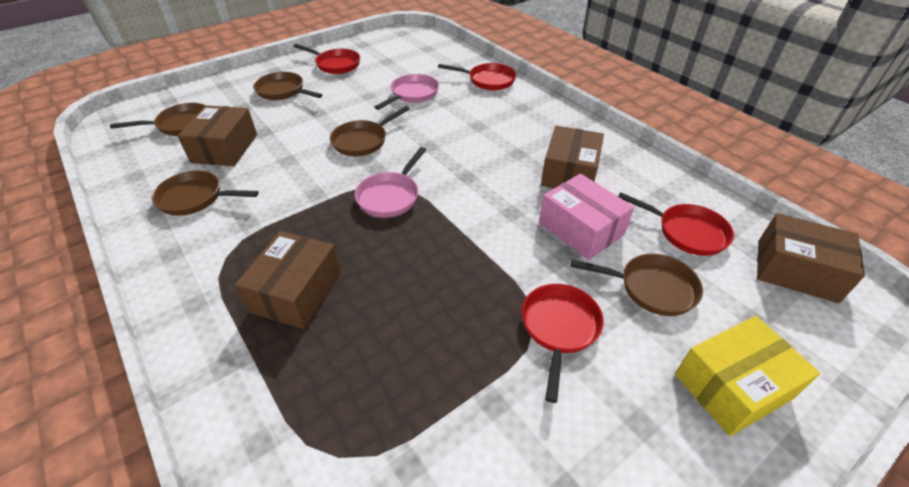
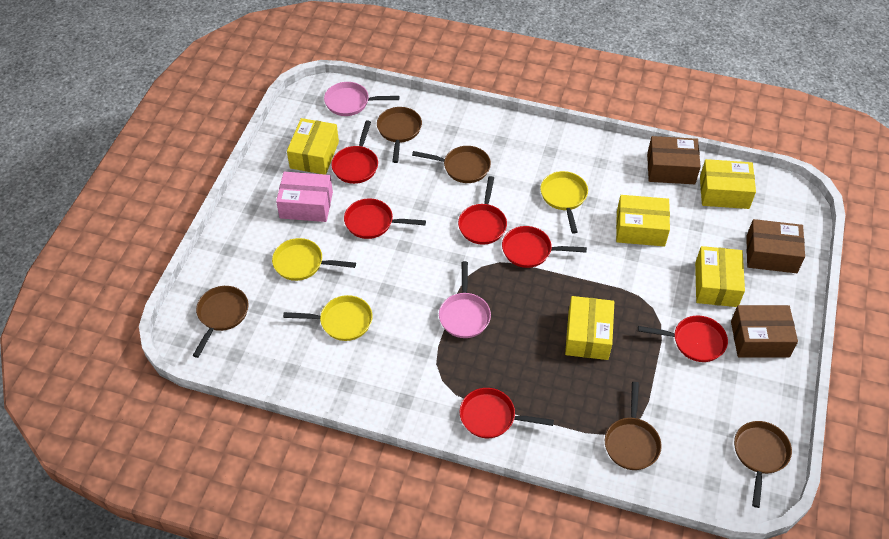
brown box: [178,105,257,166] [235,231,341,329] [541,126,604,188] [757,213,865,303] = 4 -> [647,136,701,184] [731,305,798,357] [746,219,805,273] = 3
red pan: [293,44,360,74] [438,63,516,90] [521,284,604,403] [618,192,734,256] = 4 -> [331,120,378,184] [344,198,426,239] [458,176,507,245] [460,388,554,438] [502,226,587,268] [638,316,728,362] = 6
yellow box: [675,316,820,436] = 1 -> [287,118,339,175] [565,296,614,360] [616,195,670,246] [695,246,745,307] [700,159,756,209] = 5
yellow pan: none = 0 -> [272,238,356,281] [283,295,373,341] [540,171,588,234] = 3

